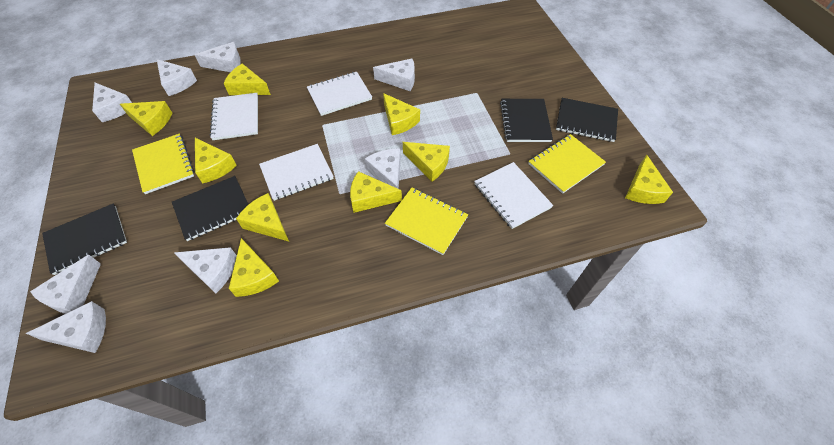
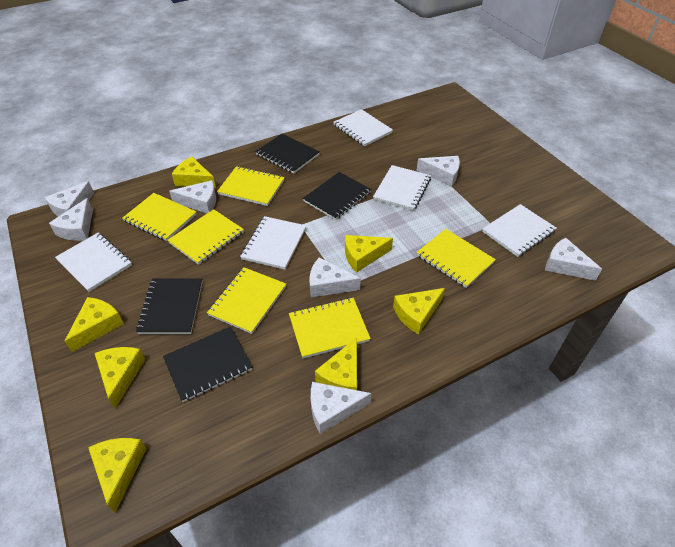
white cheese: [26,301,106,353] [30,255,101,314] [92,83,132,122] [157,59,197,96] [174,247,237,293] [194,42,241,72] [365,148,401,189] [373,59,415,91] = 8 -> [45,181,94,217] [49,198,93,241] [169,180,216,213] [309,257,361,297] [311,382,371,434] [416,156,460,187] [545,238,602,281] = 7
white notebook: [210,93,258,140] [259,144,334,201] [307,72,372,116] [474,162,553,229] = 4 -> [55,232,132,292] [240,216,306,270] [333,109,393,147] [373,165,431,211] [482,204,557,257] = 5
yellow cheese: [120,101,172,136] [195,138,237,183] [224,64,271,95] [229,238,279,297] [236,193,289,241] [350,171,402,213] [383,93,420,135] [403,142,450,182] [625,155,673,204] = 9 -> [65,297,124,352] [88,438,146,513] [95,347,145,409] [172,157,216,188] [315,337,357,390] [345,235,393,273] [393,288,445,335] = 7
yellow notebook: [132,134,194,194] [385,188,468,255] [528,134,606,194] = 3 -> [122,193,197,241] [168,209,244,265] [207,267,286,334] [217,166,285,206] [289,298,371,358] [417,229,496,288] = 6

